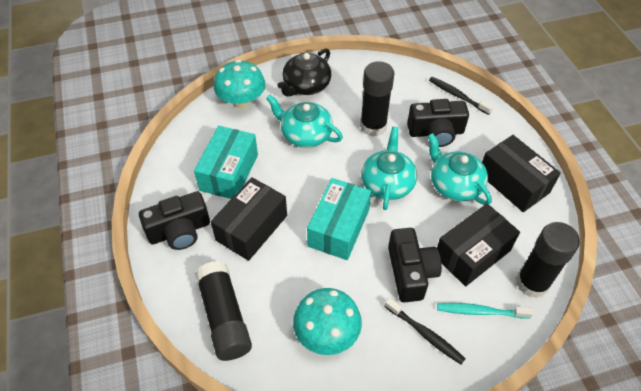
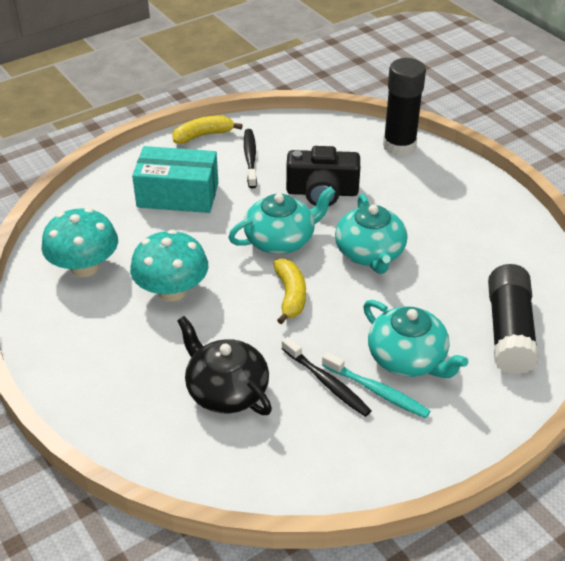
black box: [211,177,287,261] [437,203,520,286] [482,135,561,212] = 3 -> none = 0
black camera: [139,191,210,250] [388,228,442,302] [407,99,469,147] = 3 -> [286,146,360,206] = 1
black glue stick: [195,261,252,361] [360,61,395,137] [516,222,580,298] = 3 -> [383,58,426,156] [488,264,539,375] = 2
turquoise box: [194,126,258,199] [307,178,371,260] = 2 -> [132,146,218,213] = 1
yellow banana: none = 0 -> [172,116,242,144] [273,259,306,324] = 2

